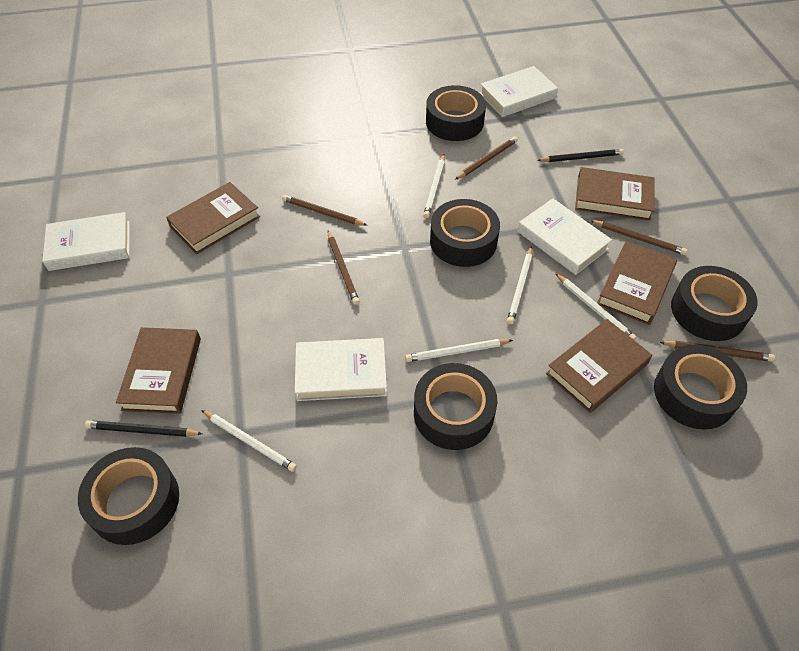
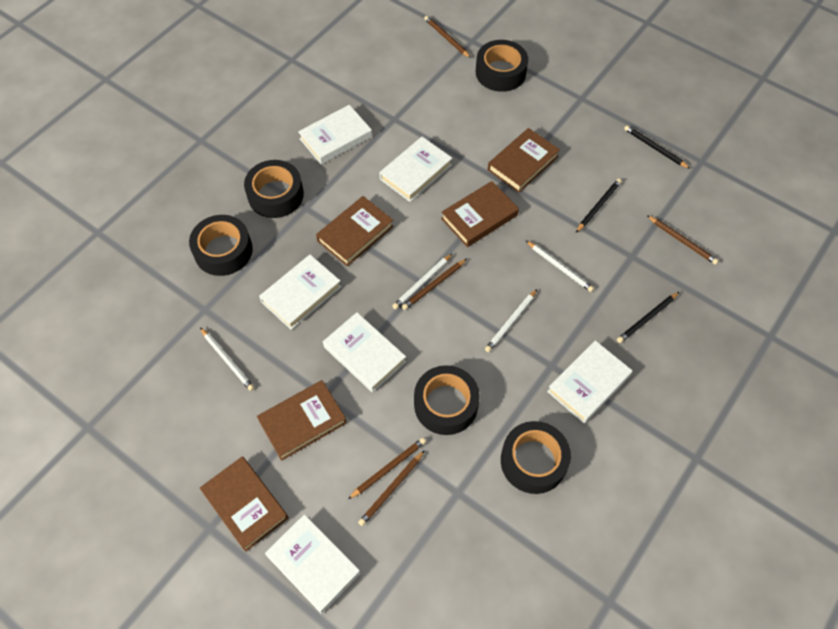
black pencil: [85,420,203,437] [537,149,624,162] = 2 -> [576,178,622,233] [617,292,679,343] [624,125,690,169] = 3
black tape: [78,447,179,545] [414,363,497,450] [426,85,486,141] [430,199,500,267] [654,345,747,430] [671,266,758,341] = 6 -> [189,215,253,276] [244,160,304,218] [414,365,480,435] [476,40,528,92] [501,421,571,494] = 5
white book: [42,212,130,271] [295,338,387,401] [480,66,558,117] [518,199,612,275] = 4 -> [259,255,341,330] [265,514,361,614] [298,105,372,164] [323,312,406,392] [379,137,452,202] [547,340,632,423] = 6
white pencil: [201,410,297,472] [405,339,513,362] [423,154,445,218] [507,246,532,324] [555,273,636,340] = 5 -> [200,328,255,391] [392,253,453,309] [485,289,537,352] [526,241,594,292] = 4

